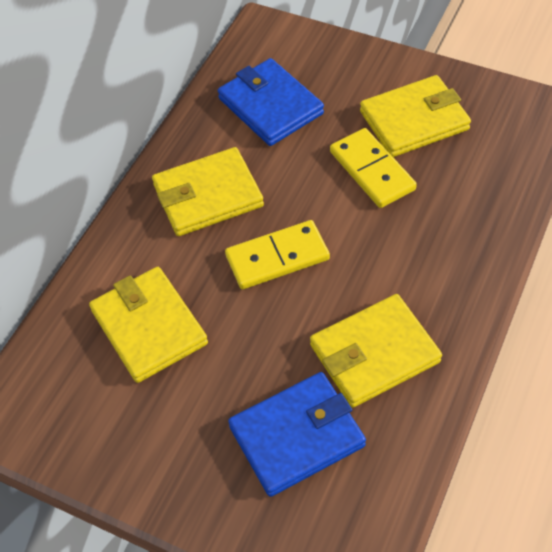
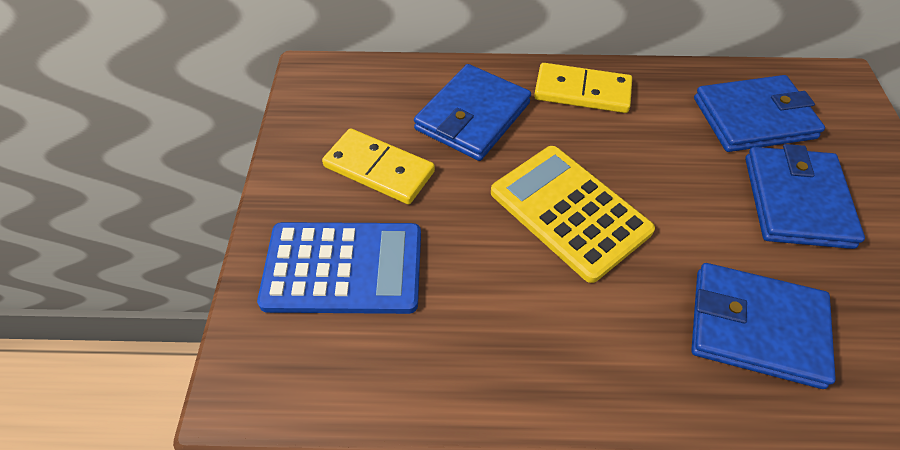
blue calculator: none = 0 -> [257,222,421,314] = 1
blue wallet: [218,58,324,146] [228,372,366,497] = 2 -> [414,64,531,161] [691,263,836,389] [694,75,825,152] [745,144,865,249] = 4
yellow calculator: none = 0 -> [491,146,655,283] = 1
yellow wallet: [89,267,208,383] [152,147,264,236] [310,294,442,408] [360,75,471,157] = 4 -> none = 0

